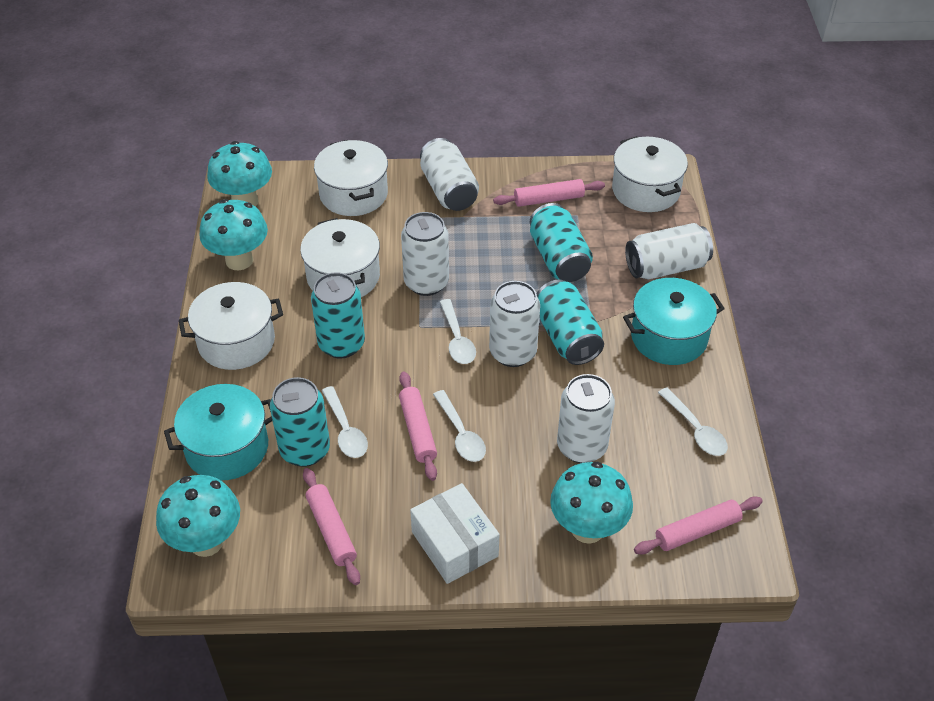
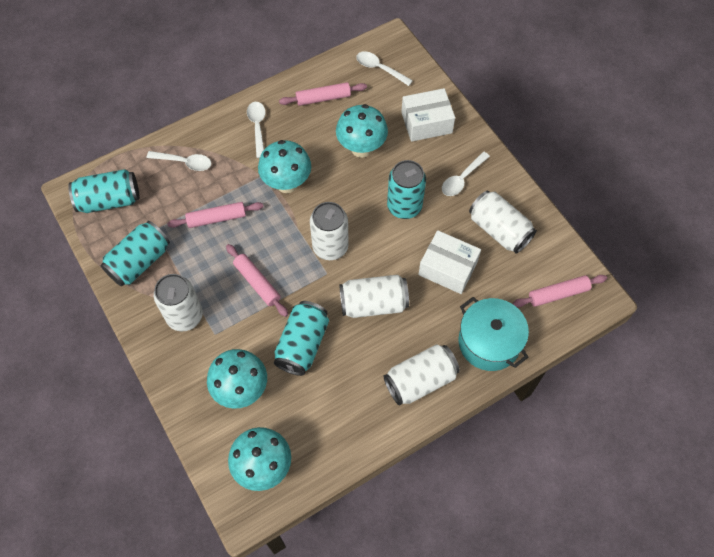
turquoise pot: [164,384,272,481] [623,278,725,365] = 2 -> [459,297,529,371] = 1
white box: [410,483,500,584] = 1 -> [401,88,455,142] [418,230,481,294] = 2
white pot: [179,282,283,370] [300,218,380,297] [314,140,388,216] [612,136,688,212] = 4 -> none = 0

